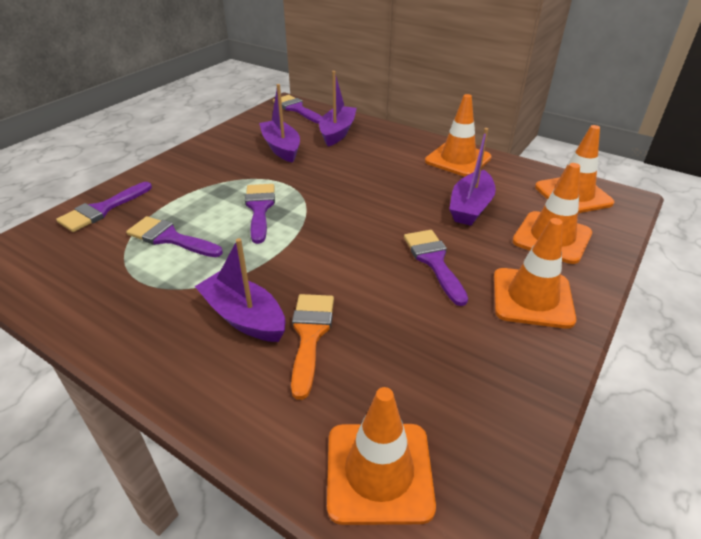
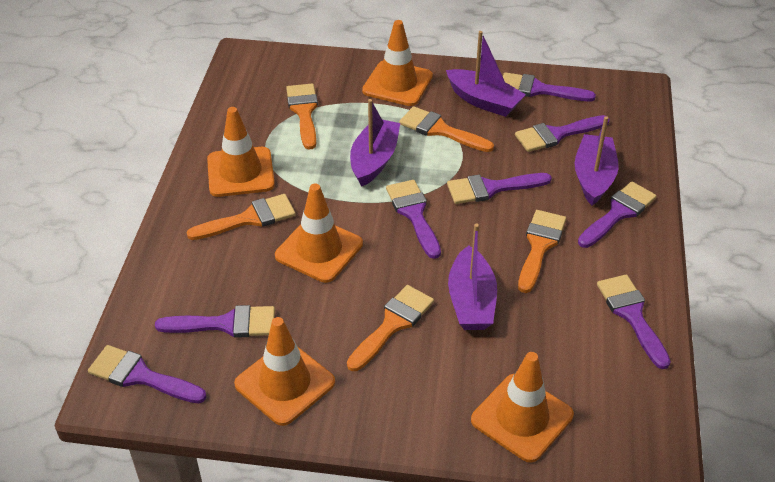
orange brush: [291,294,334,400] = 1 -> [187,194,296,240] [286,84,318,150] [347,285,434,371] [399,106,494,152] [518,210,566,293] = 5
purple brush: [56,182,152,232] [126,216,223,257] [245,184,275,244] [273,95,322,124] [404,230,468,306] = 5 -> [88,345,207,404] [155,305,275,338] [386,180,441,259] [447,173,552,204] [503,72,596,101] [515,115,610,152] [578,181,657,248] [597,275,671,369] = 8

